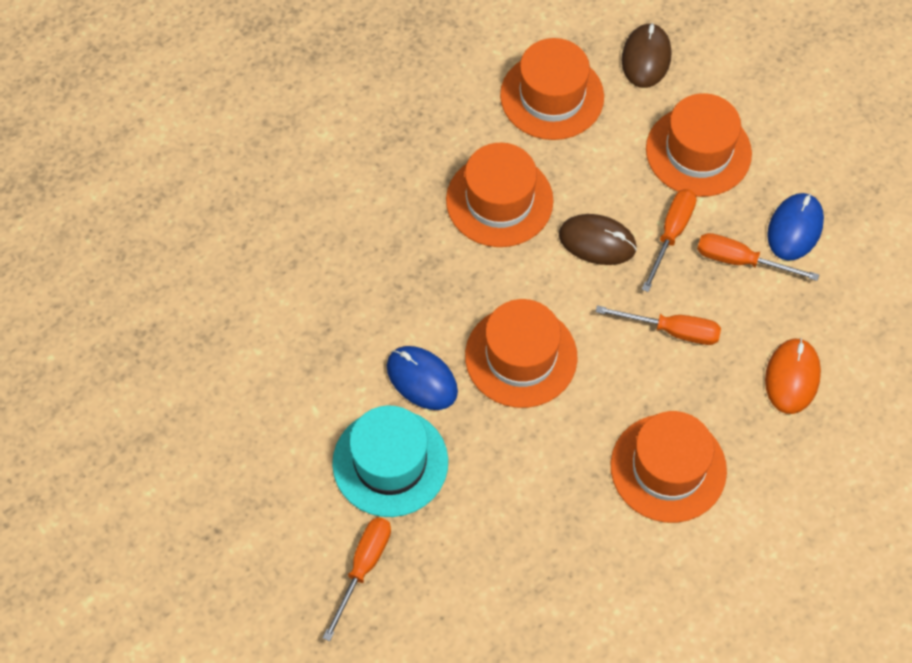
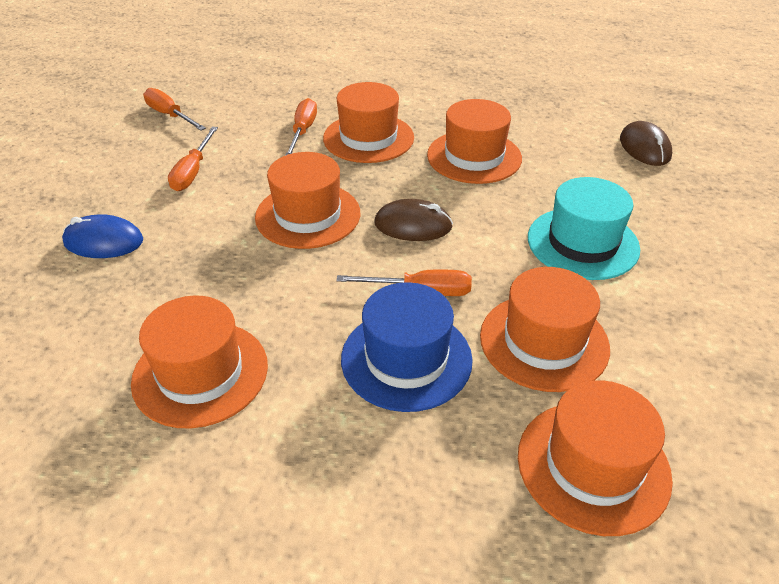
blue hat: none = 0 -> [341,282,473,412] = 1
blue mouse: [387,346,458,410] [767,193,824,261] = 2 -> [62,214,143,258] = 1
orange hat: [446,143,554,247] [465,299,578,408] [500,38,604,140] [611,411,727,523] [646,93,752,197] = 5 -> [131,296,268,429] [255,152,360,249] [323,82,414,163] [427,99,522,184] [480,267,610,392] [518,380,673,536] = 6
orange mouse: [765,338,821,414] = 1 -> none = 0

